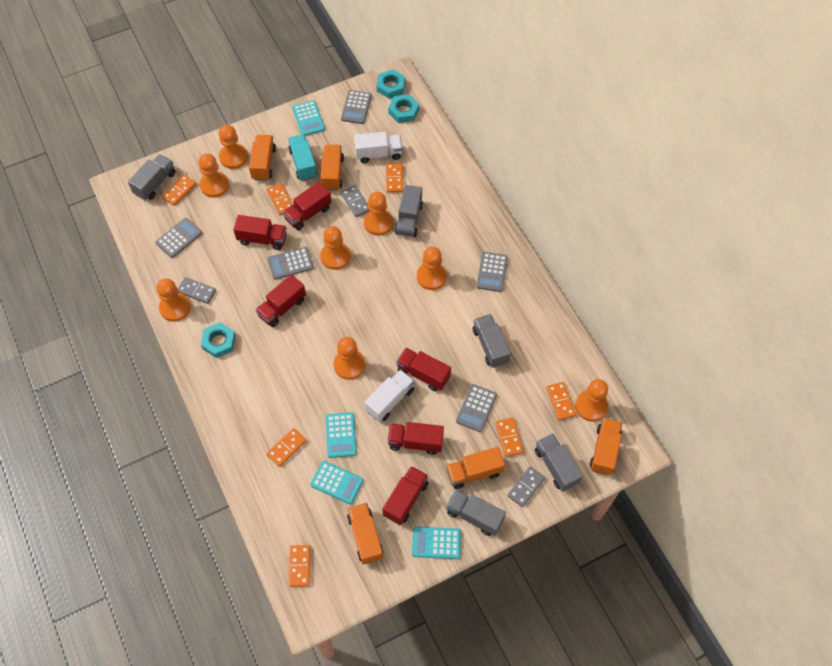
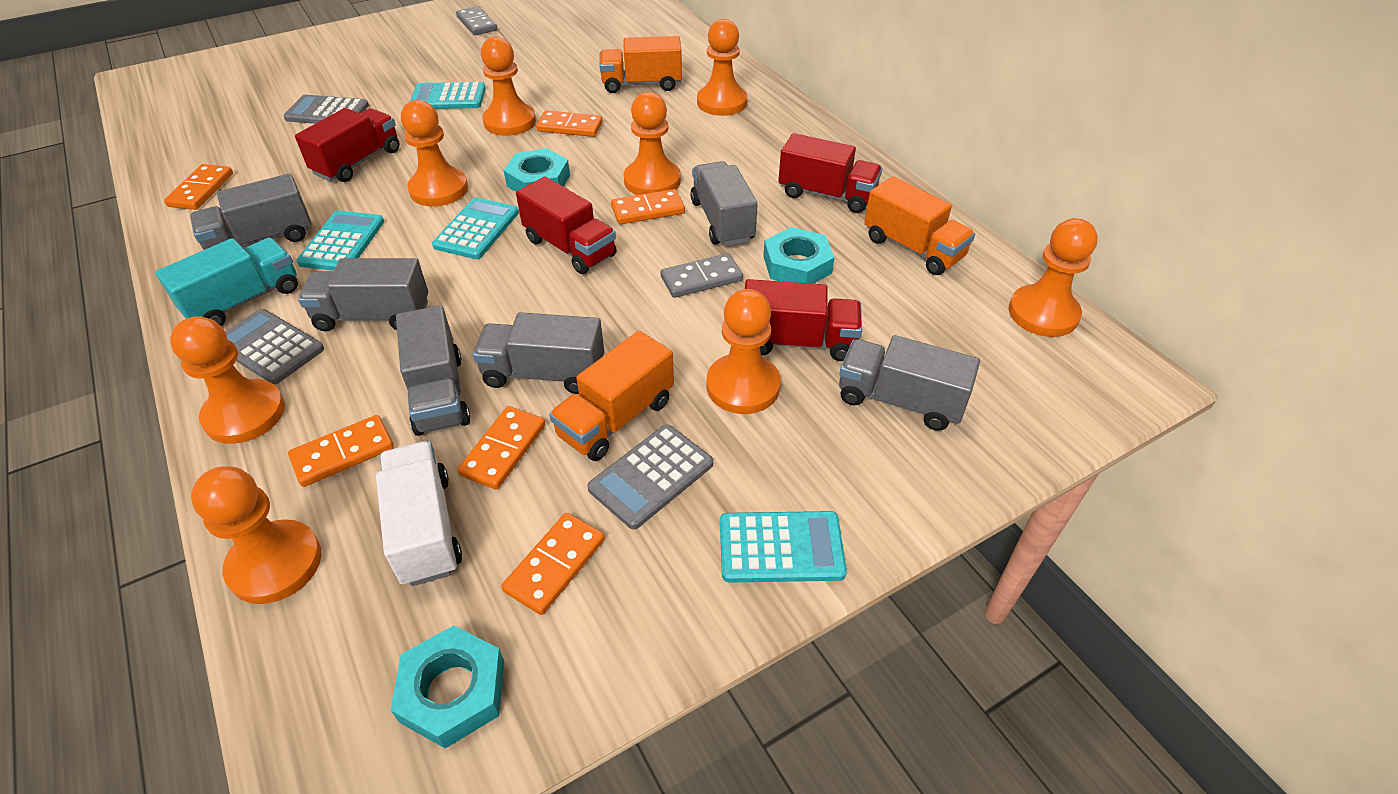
grey calculator: [155,218,202,258] [267,247,314,280] [341,90,372,124] [456,384,497,432] [476,252,508,292] = 5 -> [225,309,324,384] [283,95,369,124] [587,425,713,529] = 3
grey domino: [178,277,216,304] [341,185,370,217] [507,466,545,507] = 3 -> [456,6,497,35] [661,253,743,298] = 2
grey truck: [128,154,175,200] [395,185,423,237] [446,489,506,536] [473,314,511,368] [535,433,583,492] = 5 -> [190,173,312,250] [298,258,428,332] [396,306,470,436] [473,312,604,394] [690,161,758,246] [839,335,980,431] = 6
orange domino: [162,175,197,206] [267,183,293,215] [267,428,307,467] [289,545,310,587] [386,163,403,193] [496,418,523,457] [547,382,576,420] = 7 -> [164,164,233,210] [288,415,394,487] [457,406,545,490] [501,513,605,615] [536,111,603,137] [611,189,685,225] = 6
orange truck: [249,135,276,181] [320,145,344,191] [347,503,383,564] [446,447,505,489] [590,418,622,476] = 5 -> [549,331,674,461] [599,36,682,93] [864,176,975,275] = 3
red truck: [233,215,287,250] [256,274,306,327] [283,182,332,230] [382,466,428,525] [387,422,444,455] [396,348,451,391] = 6 -> [295,108,400,182] [516,177,617,274] [745,279,862,361] [778,133,882,213] = 4
white truck: [354,132,402,163] [364,370,414,422] = 2 -> [376,441,462,586] = 1

